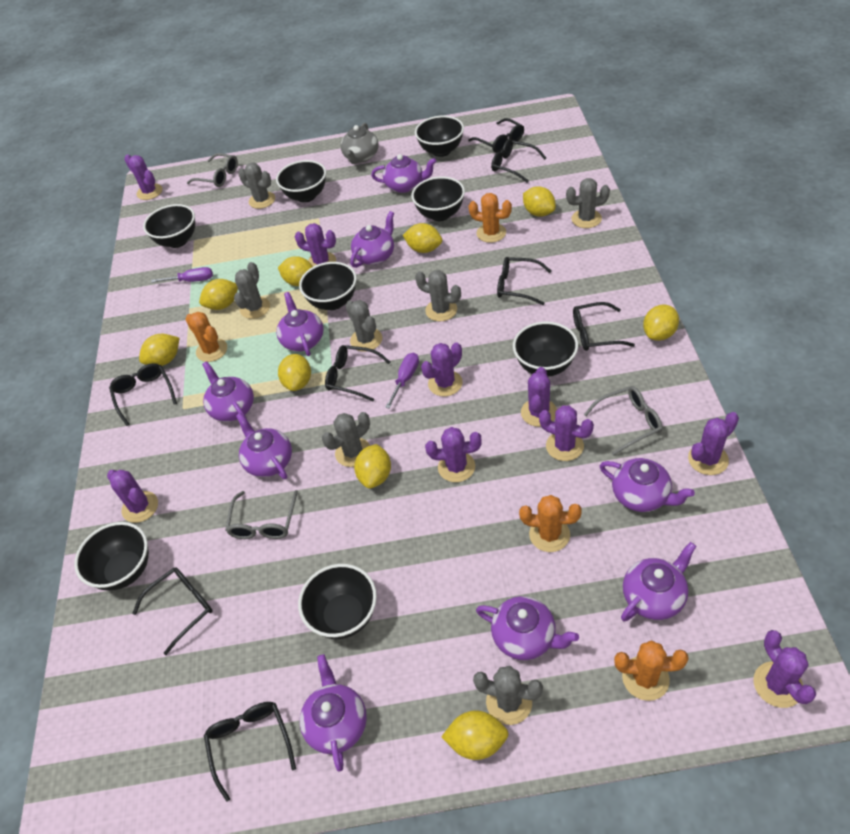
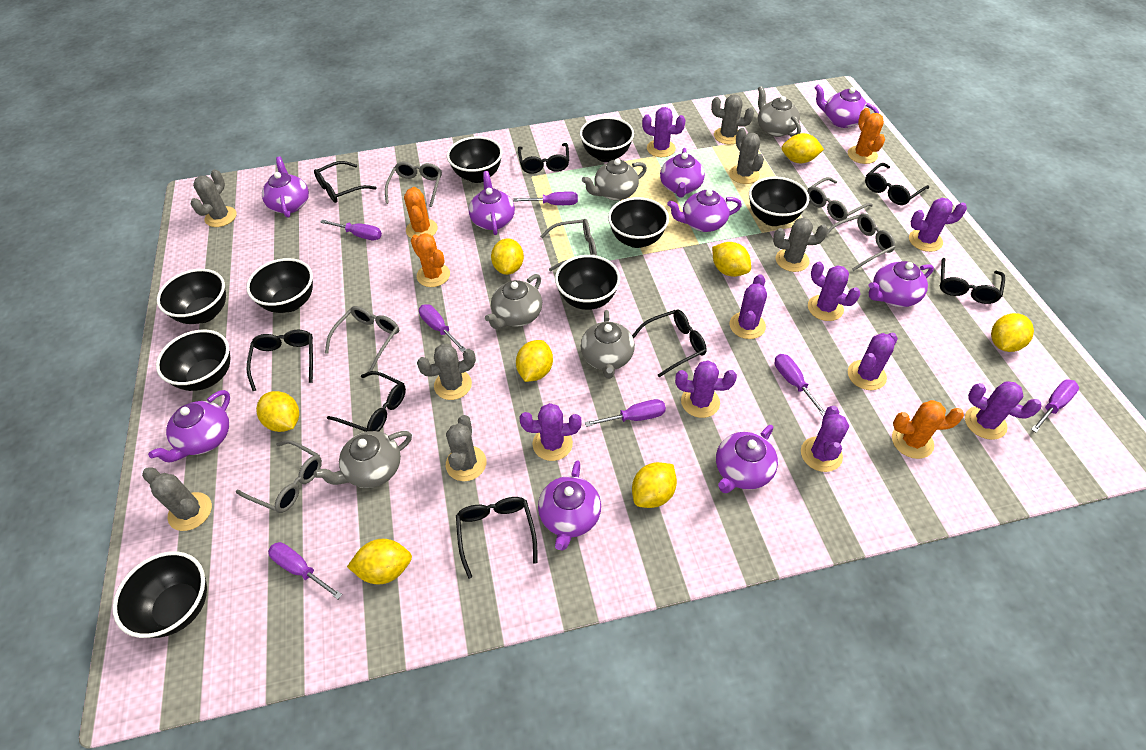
black bowl: [74,522,149,591] [143,204,195,248] [276,160,326,203] [298,564,377,639] [299,262,357,310] [411,176,465,221] [415,116,464,157] [513,322,578,377] = 8 -> [113,551,207,638] [156,330,230,391] [157,269,226,324] [246,258,313,313] [447,136,503,183] [555,255,620,310] [580,117,634,162] [608,197,669,248] [749,176,809,226] = 9
grey glasses: [187,153,238,187] [225,490,298,539] [584,386,662,456] = 3 -> [236,440,322,513] [325,306,399,371] [385,162,442,207] [540,219,597,271] [807,177,873,221] [826,213,895,271] = 6
grey teapot: [341,123,379,164] = 1 -> [314,431,412,488] [485,274,542,329] [581,310,635,379] [582,159,647,201] [758,86,801,137] = 5
purple screwdriver: [151,267,213,283] [385,353,419,409] = 2 -> [268,542,342,599] [320,220,382,240] [419,304,466,352] [513,191,578,205] [585,399,666,427] [775,354,826,416] [1031,379,1079,433] = 7
yellow lemon: [139,334,179,366] [199,279,238,310] [278,256,313,286] [278,354,311,391] [354,444,391,489] [403,223,442,253] [441,710,509,760] [523,186,556,217] [643,305,679,341] = 9 -> [256,391,299,432] [347,539,412,584] [491,238,524,275] [516,340,553,382] [632,462,677,508] [712,242,751,277] [781,133,824,163] [991,313,1034,352] = 8

